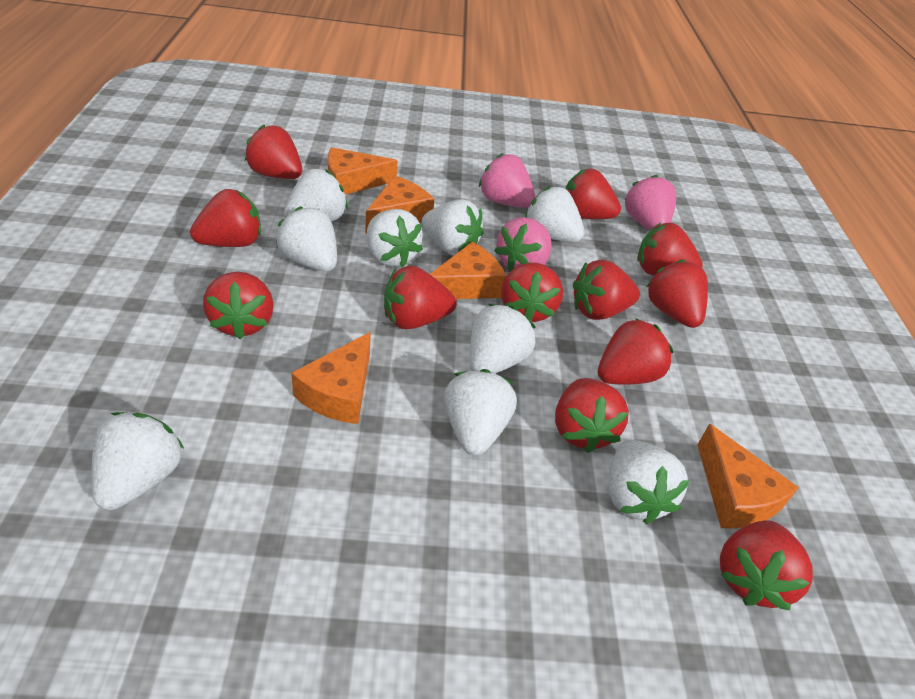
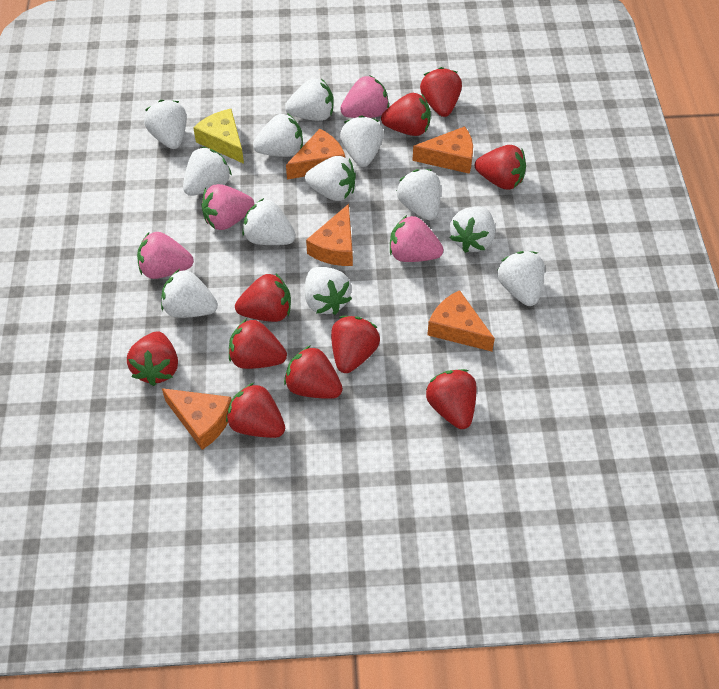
pink strawberry: [479,153,535,208] [495,217,552,272] [624,175,676,230] = 3 -> [137,232,194,279] [202,184,254,230] [340,75,389,118] [390,215,444,262] = 4
red strawberry: [190,189,261,247] [203,272,273,339] [245,125,302,179] [384,265,457,329] [501,263,563,322] [555,378,629,453] [565,169,621,219] [573,259,640,320] [598,318,674,385] [637,223,703,276] [647,259,708,328] [720,520,813,610] = 12 -> [127,331,178,386] [226,383,285,438] [229,319,287,369] [235,274,291,322] [284,345,343,399] [331,316,380,373] [381,93,431,136] [420,67,462,117] [426,369,477,429] [475,145,526,190] = 10
white strawberry: [92,412,184,510] [276,206,337,271] [284,169,348,222] [367,209,423,267] [422,199,484,255] [444,369,517,456] [470,304,536,373] [525,186,585,242] [608,440,690,524] = 9 -> [144,100,187,149] [161,269,218,318] [183,147,232,196] [242,198,296,245] [253,113,303,157] [285,78,334,121] [305,156,356,201] [305,267,352,315] [340,115,384,167] [397,169,441,220] [450,207,495,253] [497,251,545,306] = 12
yellow cheese: none = 0 -> [193,109,244,164] = 1

